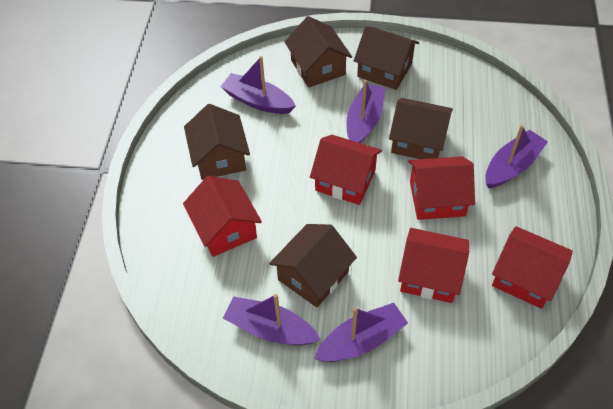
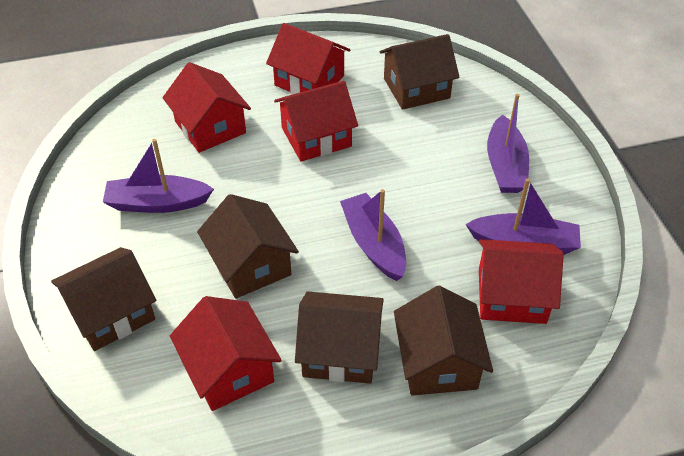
purple boat: [220,56,296,114] [223,294,321,345] [314,303,408,362] [346,80,385,143] [485,125,548,188] = 5 -> [103,139,214,213] [340,189,406,281] [465,178,581,255] [487,94,529,193] = 4

